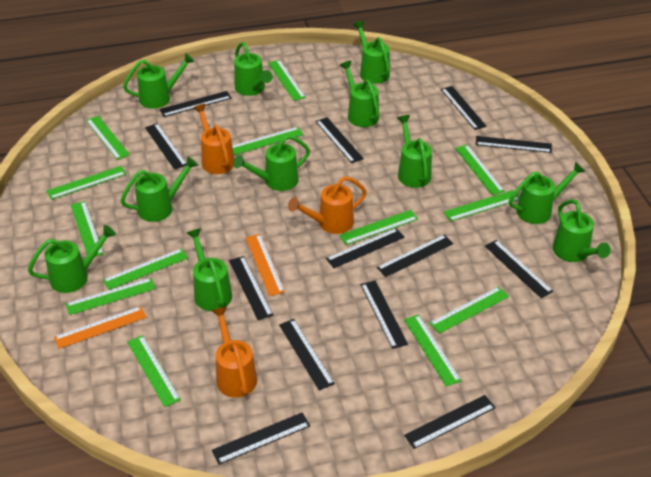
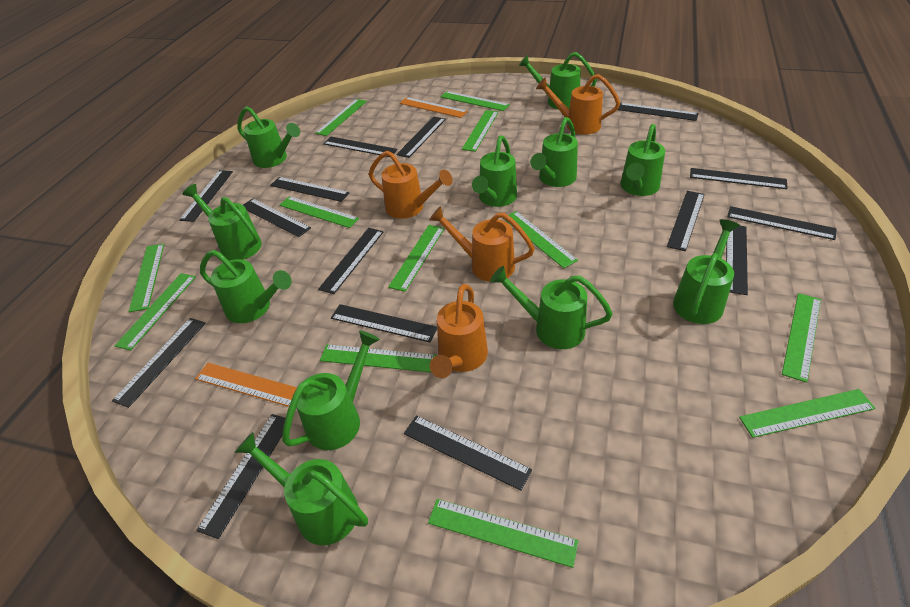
black ruler: [145,123,187,170] [159,91,232,117] [212,412,310,465] [229,256,273,320] [279,319,335,390] [316,117,364,163] [326,228,405,268] [360,281,408,349] [377,235,454,277] [404,395,496,449] [441,86,487,130] [476,136,552,153] [485,240,553,298] = 13 -> [112,318,206,408] [179,170,233,222] [196,414,286,539] [243,199,311,237] [270,177,349,202] [318,228,384,294] [323,137,397,157] [331,304,437,342] [396,117,446,158] [404,416,532,491] [618,103,699,121] [667,191,705,251] [690,168,788,189] [726,226,748,295] [727,206,837,240] = 15
green ruler: [47,166,126,200] [66,278,156,315] [71,201,104,257] [86,116,130,160] [103,248,188,290] [127,335,181,407] [232,127,303,155] [268,60,306,101] [339,210,418,245] [404,314,462,387] [429,286,509,334] [444,190,520,222] [455,145,505,195] = 13 -> [115,273,196,351] [129,243,164,312] [279,196,359,228] [315,99,367,136] [320,344,436,373] [388,225,445,292] [428,499,579,568] [441,91,510,111] [462,110,499,152] [503,211,578,269] [739,389,875,438] [782,293,821,383] = 12
orange watering can: [193,104,234,174] [211,306,257,397] [288,176,367,234] = 3 -> [369,151,453,219] [429,206,535,282] [430,284,488,378] [536,74,620,135] = 4

